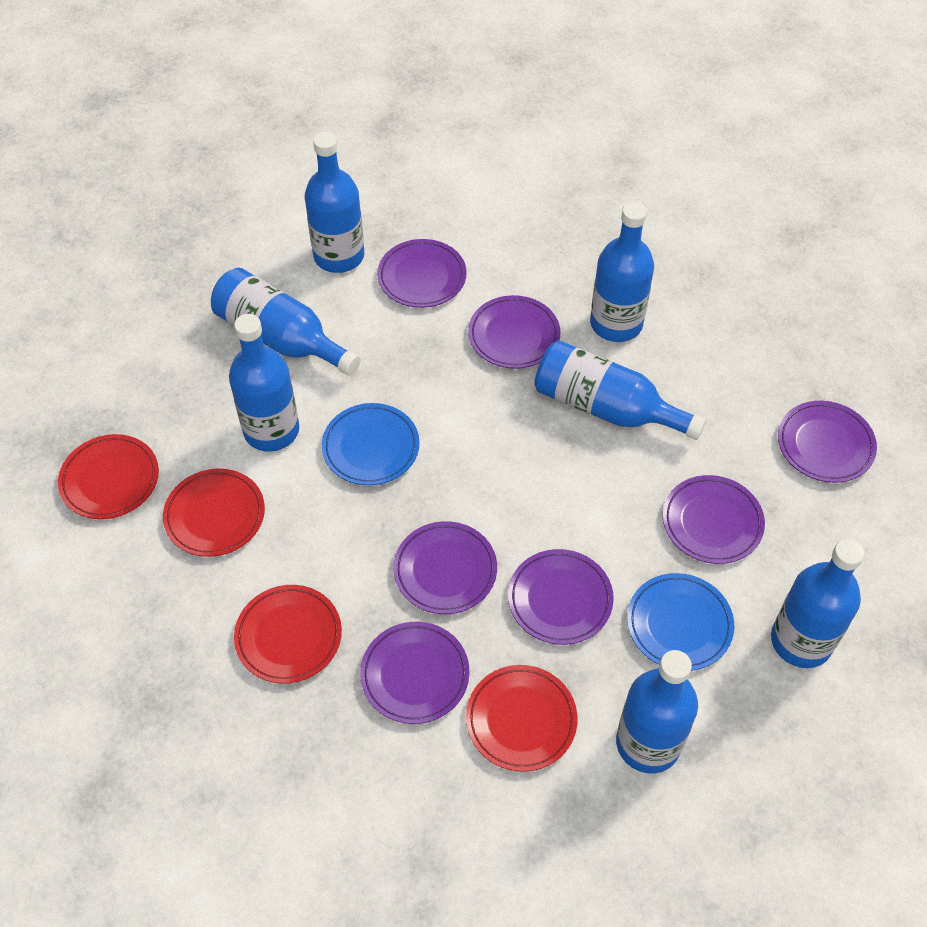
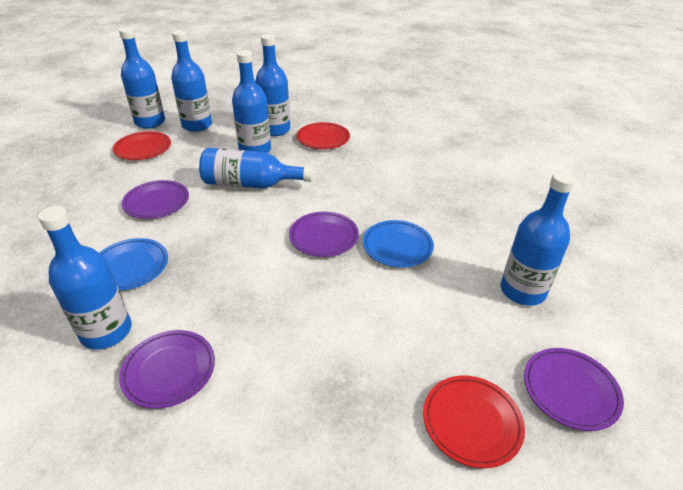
purple plate: [360,621,470,724] [377,239,467,308] [393,521,497,614] [468,295,560,369] [508,549,614,645] [663,475,765,564] [778,401,877,483] = 7 -> [119,330,215,409] [122,180,189,219] [289,211,359,257] [524,348,624,431] = 4
red plate: [58,434,159,519] [163,469,265,557] [234,585,342,684] [466,665,577,772] = 4 -> [113,131,171,160] [297,122,350,149] [423,376,525,468] = 3

